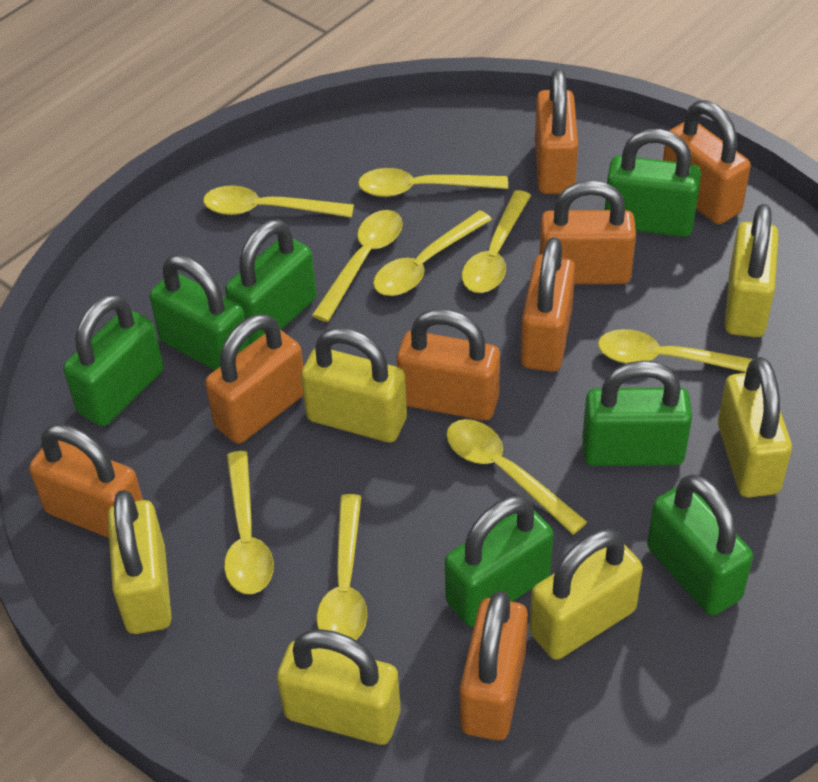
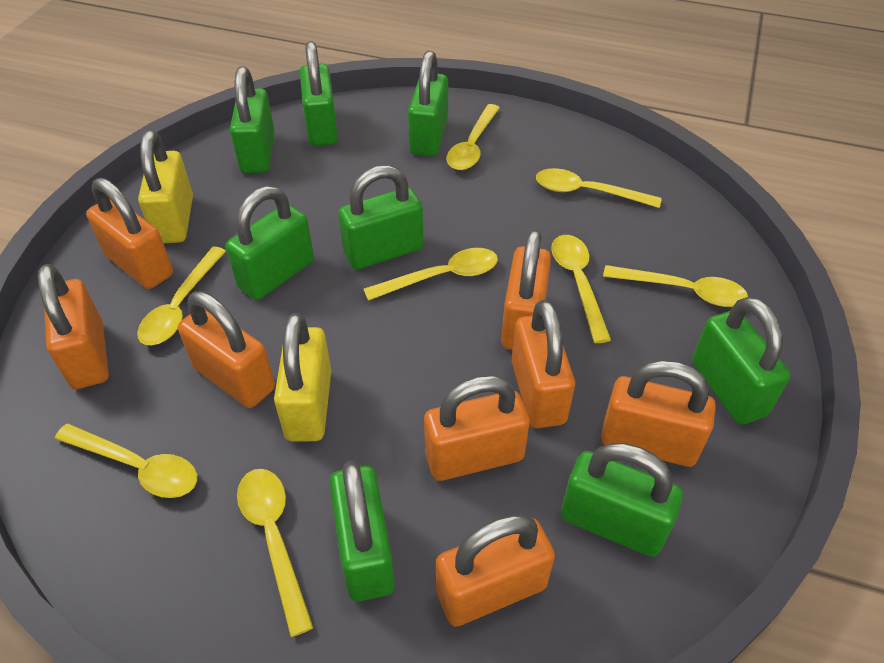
green padlock: [63,294,163,426] [150,255,249,370] [225,219,317,344] [445,496,553,627] [582,360,692,466] [605,129,701,237] [647,474,753,616] = 7 -> [226,186,314,300] [230,66,275,173] [300,41,338,146] [330,460,395,601] [338,165,423,270] [408,51,448,156] [561,443,683,557] [692,297,790,424] = 8
yellow padlock: [108,490,172,634] [277,629,400,745] [301,327,407,442] [530,529,643,660] [718,357,792,498] [724,204,779,337] = 6 -> [138,130,193,243] [274,313,331,441] = 2
yellow spoon: [203,186,354,218] [224,451,274,594] [312,210,403,322] [317,494,367,640] [358,168,508,197] [373,210,492,296] [446,419,587,535] [462,190,531,293] [598,329,753,372] = 9 -> [55,424,197,498] [137,247,226,345] [237,469,313,637] [364,248,498,301] [447,104,500,170] [536,168,662,208] [551,235,611,343] [603,265,748,307] = 8

